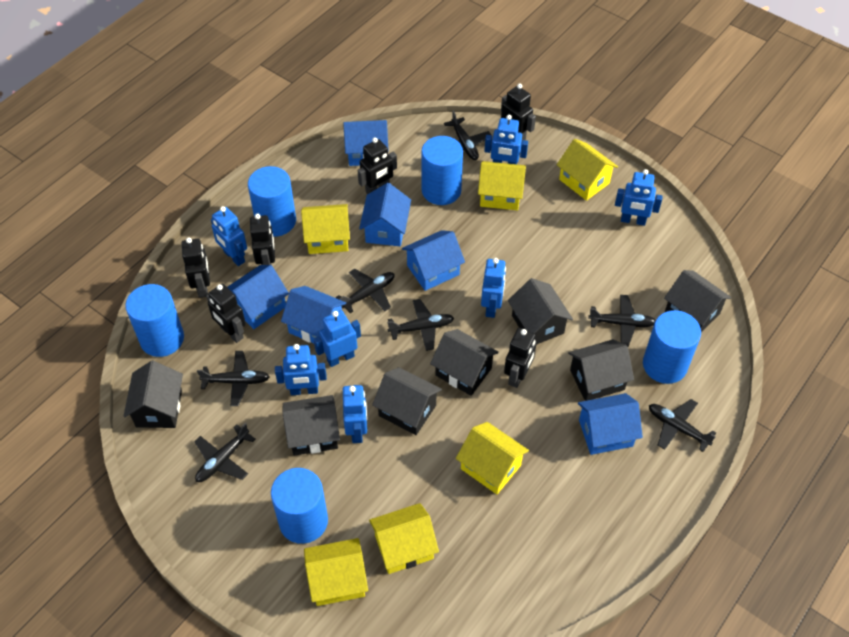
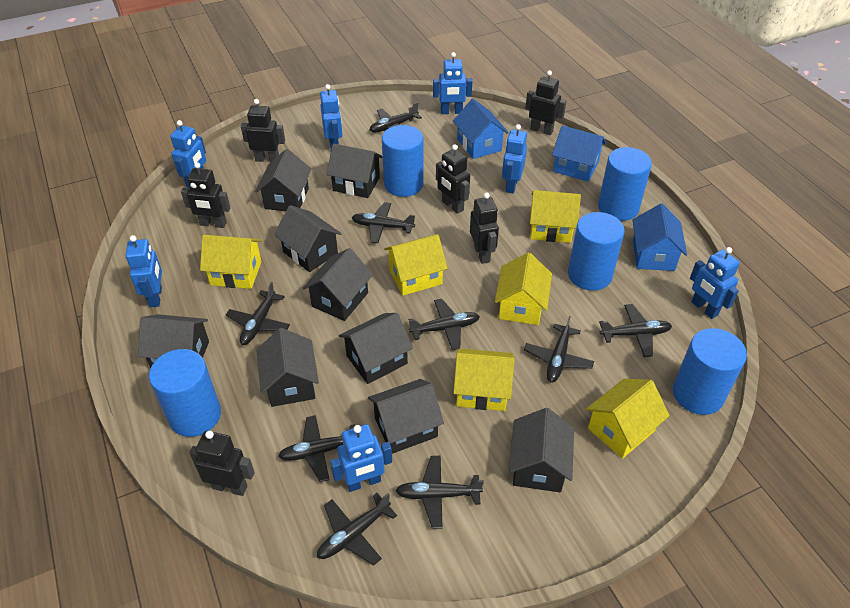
black house: [124,361,183,428] [282,395,340,456] [372,367,442,435] [430,329,498,396] [508,278,573,345] [568,339,634,401] [664,270,731,332] = 7 -> [138,314,209,369] [255,149,311,211] [256,328,319,407] [274,205,342,272] [303,248,373,321] [326,144,383,198] [339,313,413,384] [368,379,444,454] [509,408,574,492] = 9
black plane: [194,423,256,482] [197,351,270,406] [336,269,394,313] [387,299,454,351] [444,110,491,160] [588,295,656,347] [649,399,716,452] = 7 -> [226,282,290,345] [278,415,355,482] [317,493,397,566] [352,202,415,243] [369,102,422,132] [395,456,484,529] [408,299,480,350] [524,316,594,383] [599,304,672,357] = 9
blue house: [227,265,289,329] [281,286,346,343] [343,120,389,166] [359,183,411,246] [402,230,465,291] [578,393,643,455] = 6 -> [453,99,509,159] [552,126,606,182] [633,203,687,271] = 3

